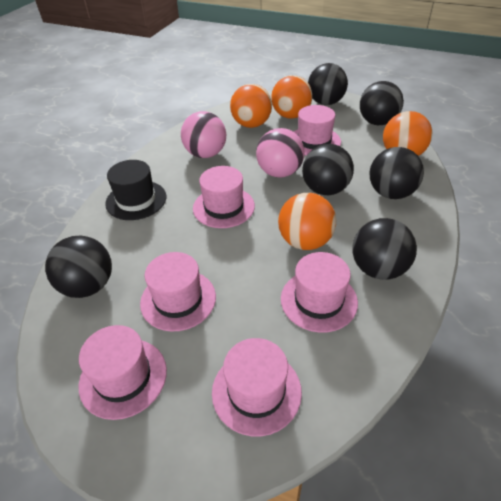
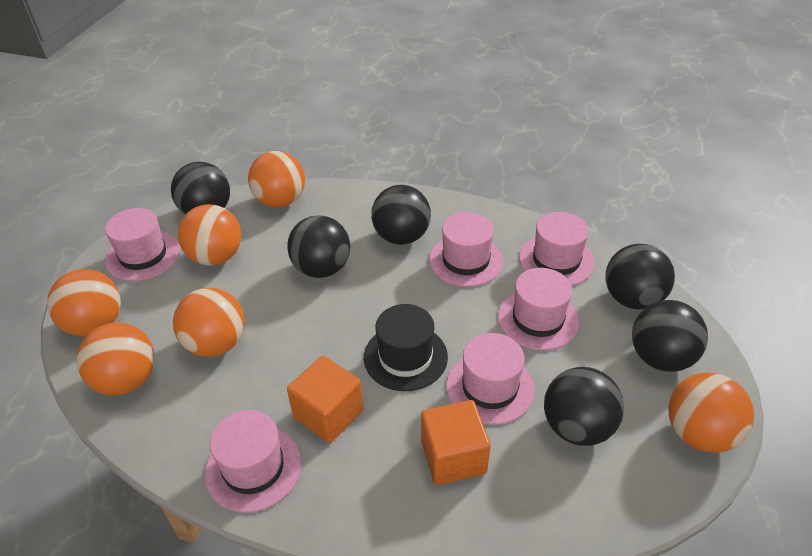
orange ball: [230,84,272,128] [271,75,312,119] [278,193,336,250] [383,111,432,156] = 4 -> [47,269,121,337] [76,323,155,395] [173,288,245,357] [178,204,241,266] [248,151,305,208] [668,373,754,453] = 6
orange cube: none = 0 -> [287,356,363,443] [421,400,491,485] = 2
pink ball: [181,111,226,158] [256,128,304,178] = 2 -> none = 0

